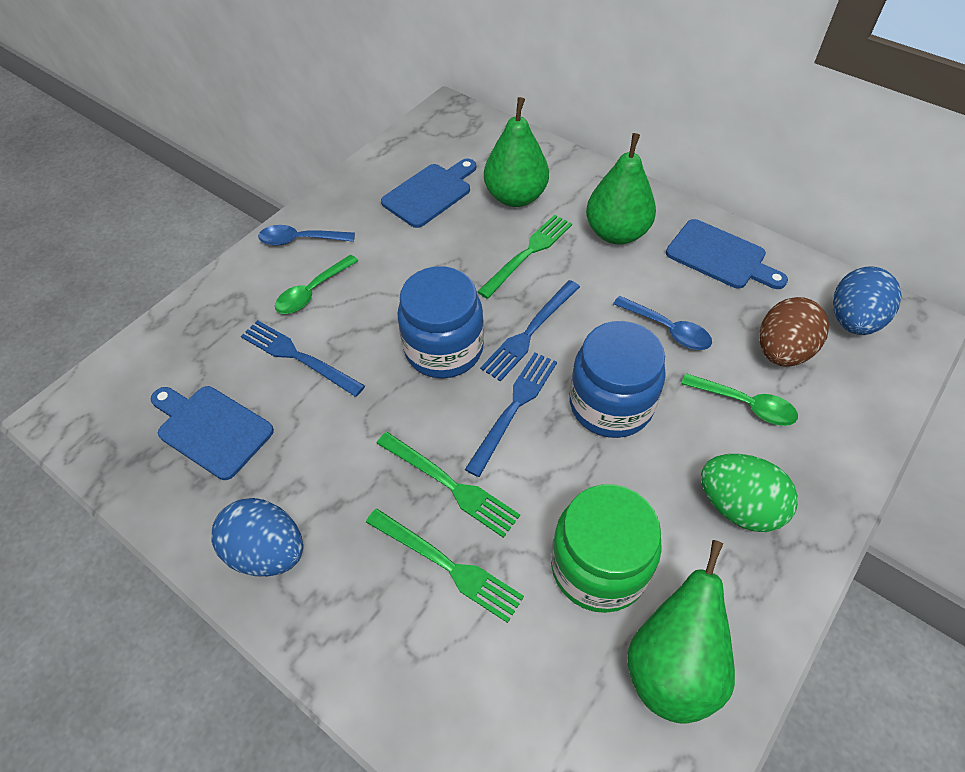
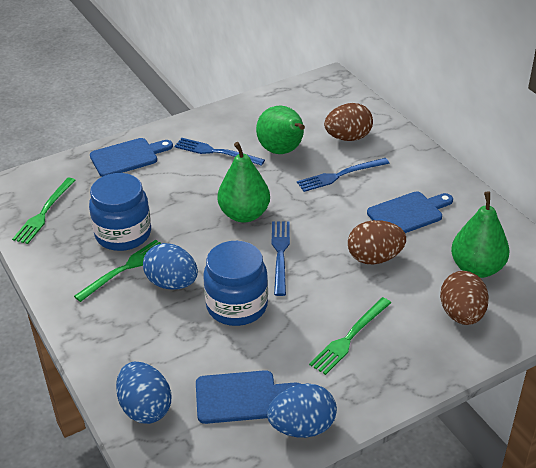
blue egg: [212,498,303,577] [833,267,902,335] = 2 -> [116,362,171,424] [143,243,198,290] [267,384,337,438] = 3
blue spoon: [258,225,355,246] [613,296,712,350] = 2 -> none = 0
brown egg: [760,297,829,367] = 1 -> [324,103,373,141] [348,220,406,265] [440,271,489,325] = 3
green egg: [701,454,798,532] = 1 -> none = 0
green jar: [551,484,662,613] = 1 -> none = 0
green spoon: [275,254,358,314] [681,373,798,426] = 2 -> none = 0

